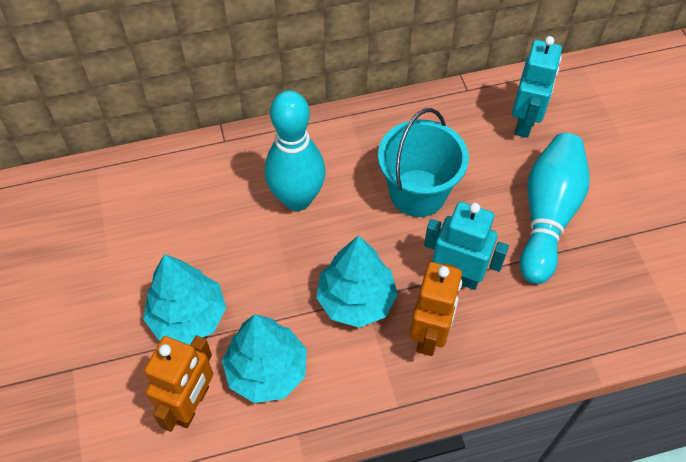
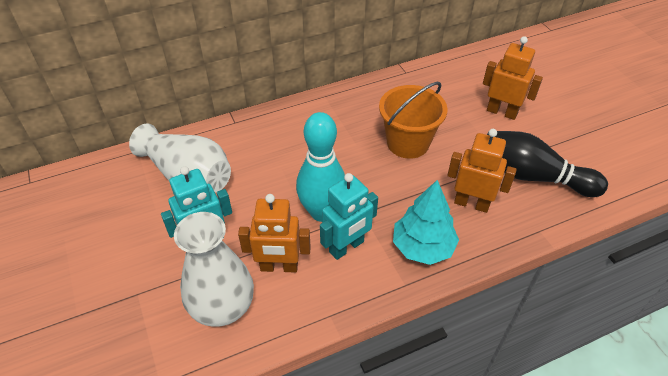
black bowling pin: none = 0 -> [487,131,608,197] = 1
orange bucket: none = 0 -> [379,82,448,159] = 1
orange robot: [144,336,213,432] [410,262,462,356] = 2 -> [238,194,311,272] [447,129,517,213] [483,36,543,120] = 3
turquoise bowling pin: [265,90,326,211] [520,133,590,284] = 2 -> [296,112,345,222] = 1
turquoise bucket: [378,108,469,217] = 1 -> none = 0
turquoise tree: [143,254,226,345] [222,314,307,403] [316,235,398,328] = 3 -> [393,180,459,265] = 1
white vase: none = 0 -> [129,124,231,192] [174,212,254,327] = 2

